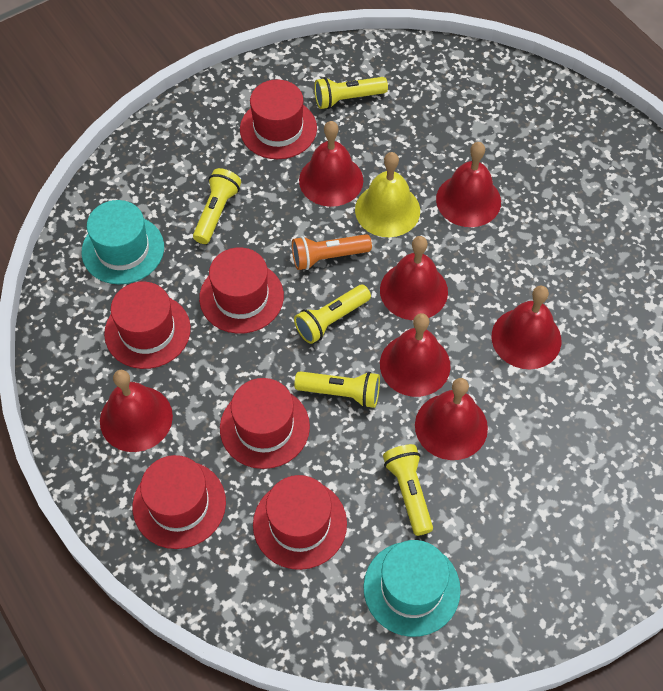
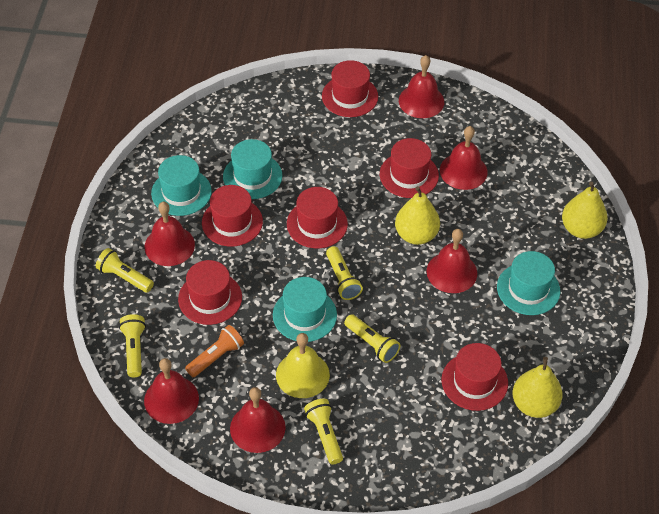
red bell: [100,370,173,452] [299,121,363,207] [380,236,448,320] [380,313,451,397] [415,378,488,460] [436,142,501,227] [492,285,561,369] = 7 -> [144,358,199,424] [145,202,195,266] [230,387,286,453] [399,55,444,118] [426,229,477,293] [440,126,488,190] = 6
turquoise hat: [81,200,164,284] [363,540,461,637] = 2 -> [151,155,212,216] [223,139,282,199] [273,277,337,342] [497,251,560,315] = 4
yellow pear: none = 0 -> [395,186,440,245] [512,357,563,418] [562,182,608,239] = 3

